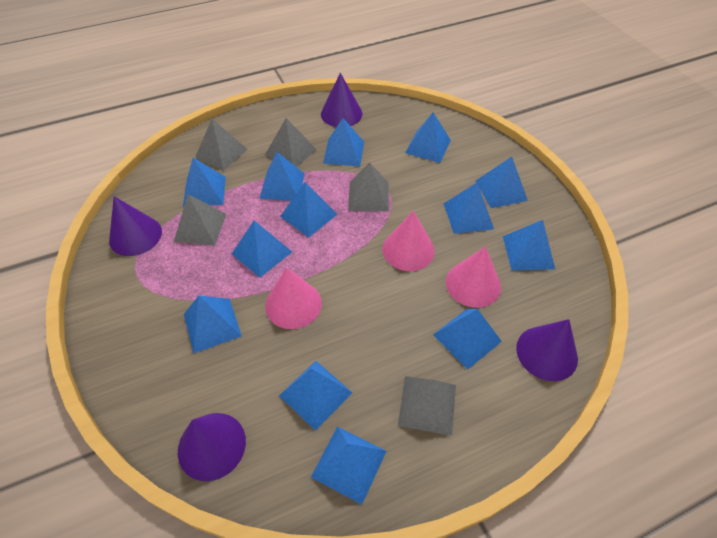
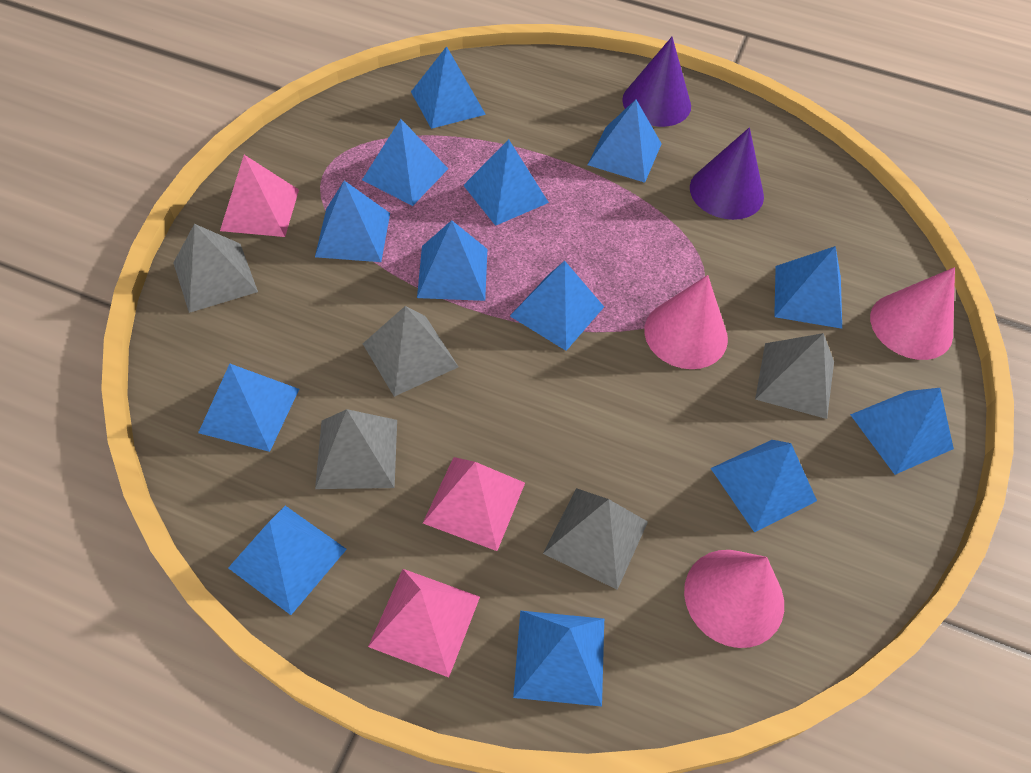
pink pyramid: none = 0 -> [220,155,299,237] [368,569,480,677] [423,457,525,551] = 3
purple cone: [109,196,162,256] [178,413,246,481] [321,73,362,127] [516,319,578,381] = 4 -> [622,37,691,127] [690,127,764,220] = 2

